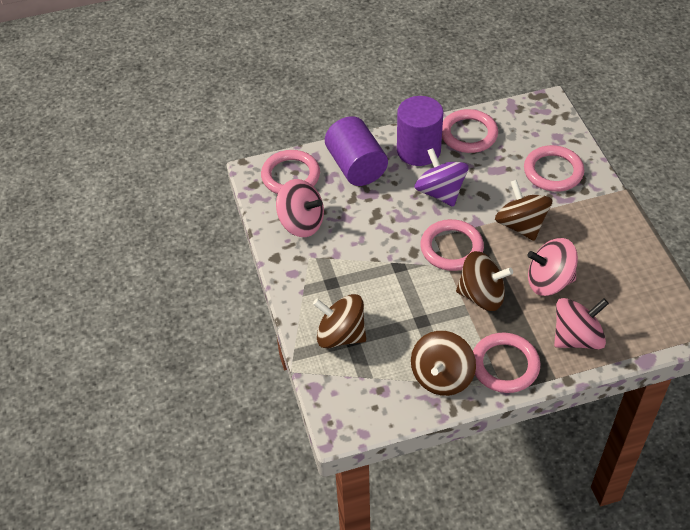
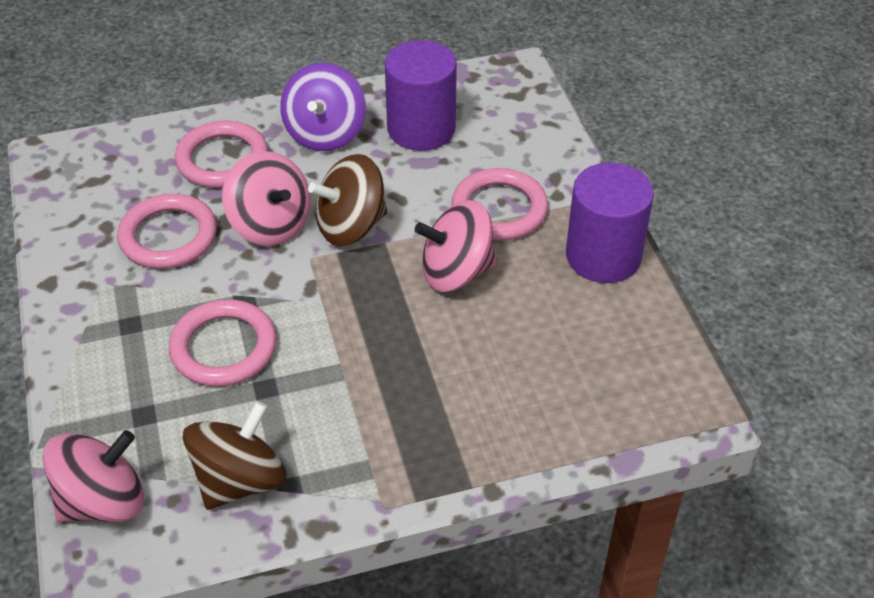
brown spinning top: [313,294,366,348] [411,331,476,396] [456,251,513,311] [495,180,552,241] = 4 -> [183,401,287,510] [308,154,387,246] = 2
pink ring: [261,150,320,194] [420,219,484,271] [442,109,498,153] [473,333,540,393] [524,145,584,192] = 5 -> [117,194,217,269] [169,299,277,387] [175,120,268,188] [451,168,548,240] = 4

